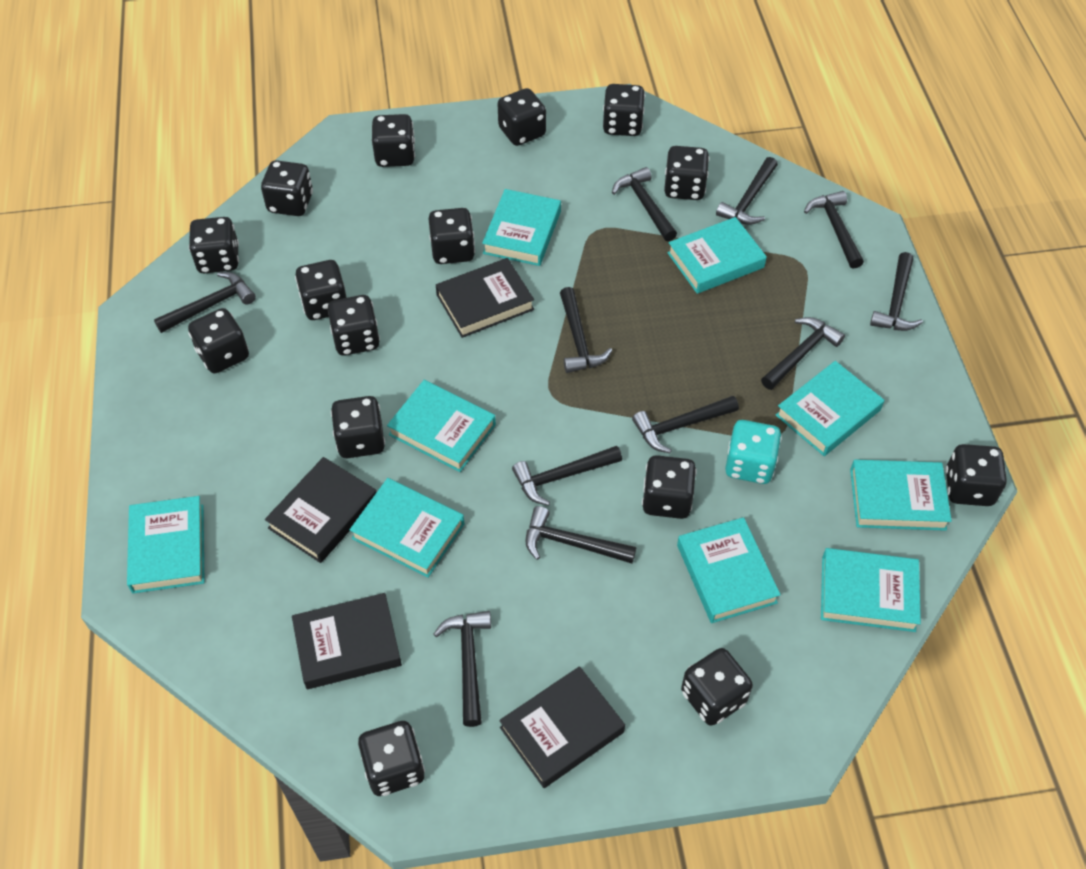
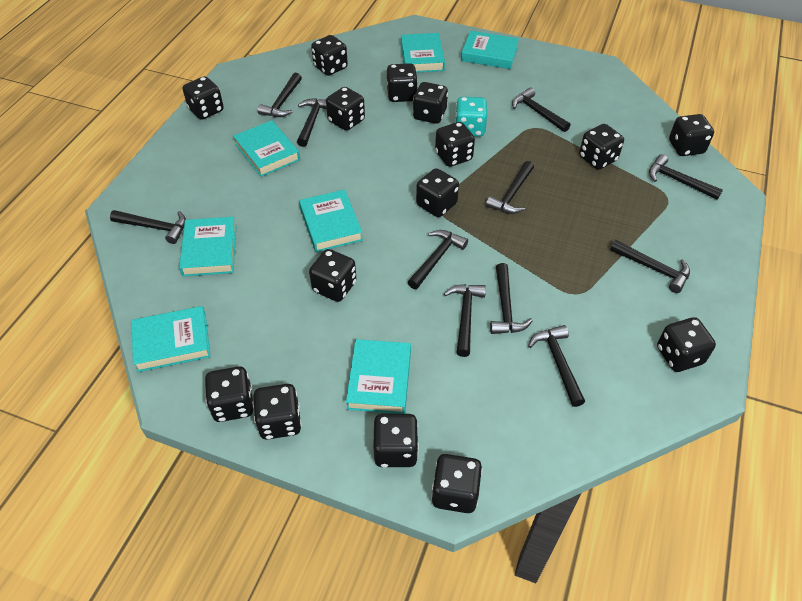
black book: [265,457,377,563] [292,593,402,689] [436,258,534,338] [499,666,625,788] = 4 -> none = 0
turquoise book: [127,496,204,593] [350,478,464,578] [387,380,496,472] [482,189,561,266] [667,217,767,294] [677,517,781,623] [776,361,884,456] [821,548,921,632] [850,459,952,531] = 9 -> [131,306,211,372] [179,217,237,277] [233,120,300,177] [299,190,363,252] [346,339,411,414] [401,33,445,73] [461,31,519,69] = 7

